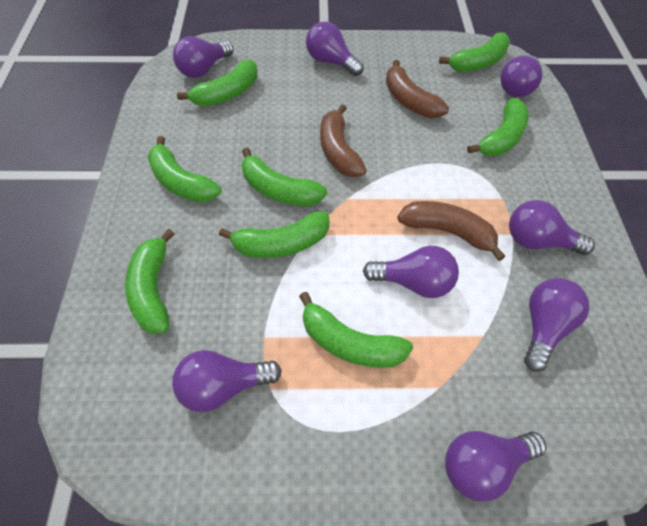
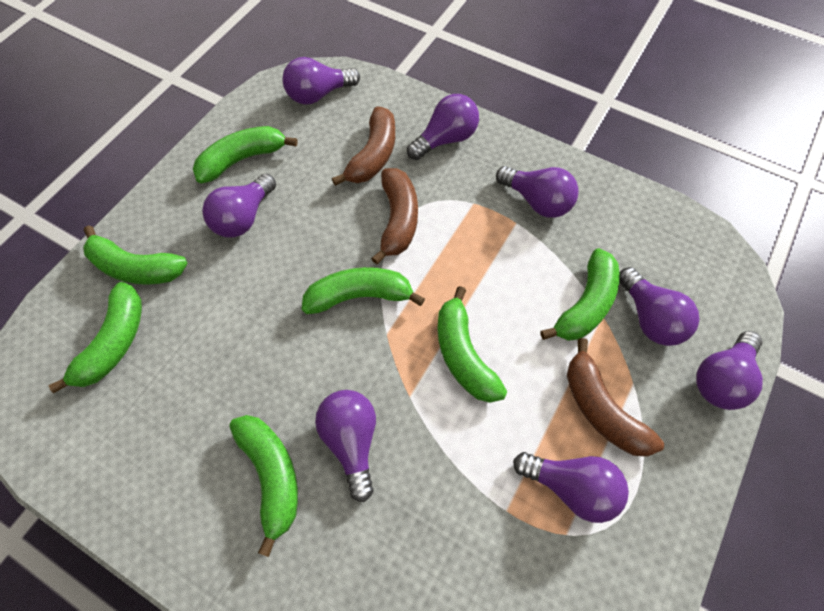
green banana: [125,229,174,334] [147,136,222,203] [177,59,258,106] [219,212,330,258] [242,147,327,206] [299,292,413,368] [439,32,510,72] [467,98,529,156] = 8 -> [48,282,142,393] [83,225,188,285] [193,126,298,183] [229,415,298,557] [302,267,425,314] [437,286,507,403] [540,248,620,341] = 7

